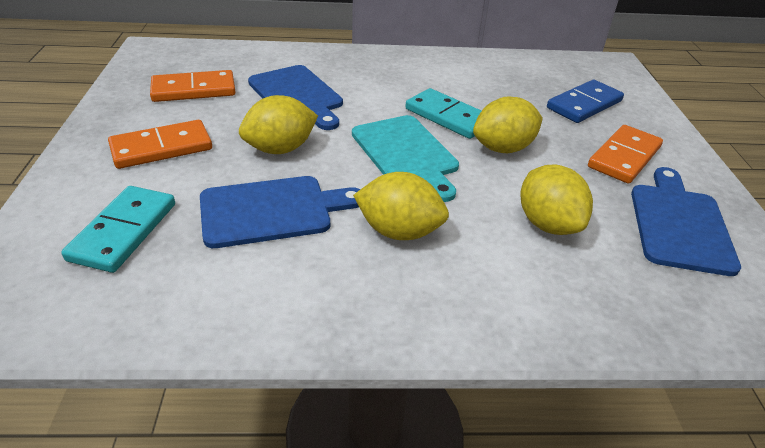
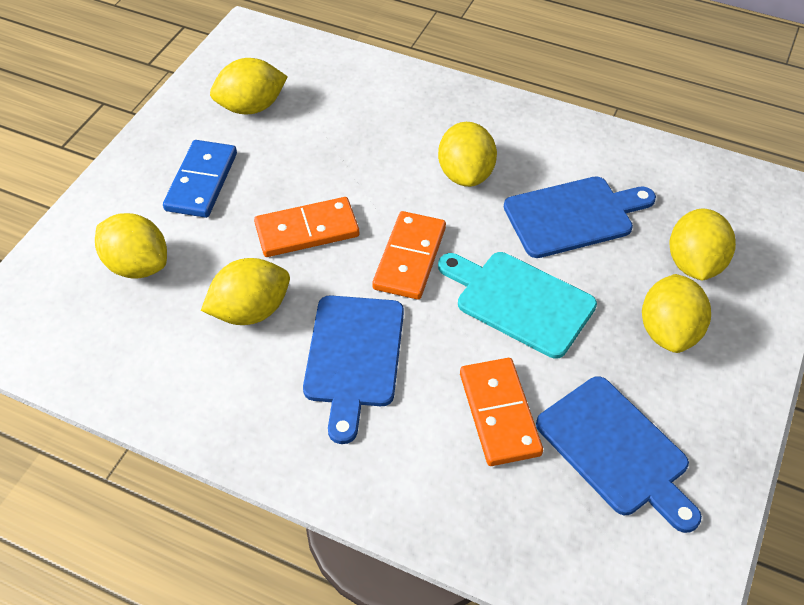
turquoise domino: [61,186,175,273] [405,88,482,139] = 2 -> none = 0
yellow lemon: [239,95,318,154] [353,172,449,240] [473,96,543,153] [520,164,593,235] = 4 -> [95,213,167,279] [201,258,290,325] [210,58,288,114] [438,122,497,187] [642,274,711,353] [669,209,736,281] = 6

